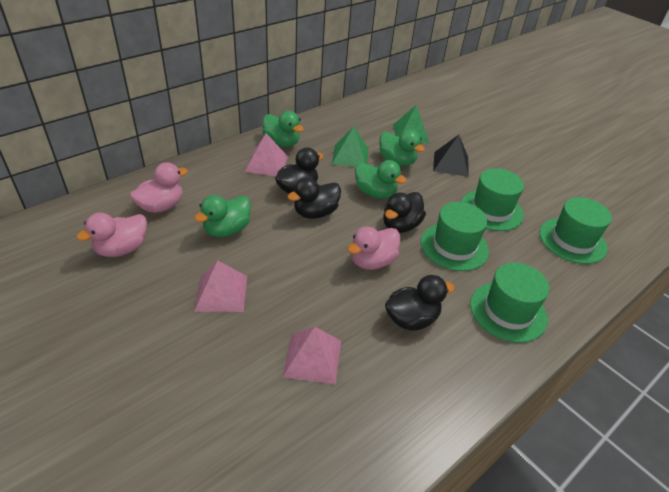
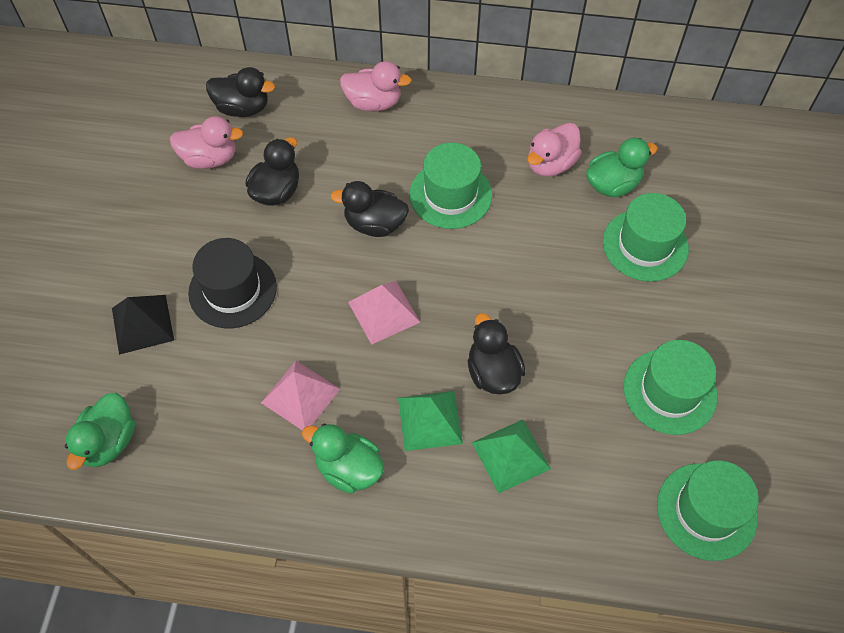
black hat: none = 0 -> [188,238,277,328] = 1
green duck: [194,195,251,237] [262,111,304,147] [355,160,407,199] [379,130,425,166] = 4 -> [65,393,135,470] [302,423,384,493] [586,138,657,197] = 3
pink pyramid: [194,260,247,312] [245,133,288,176] [282,327,341,385] = 3 -> [261,361,340,431] [348,281,420,345] = 2

